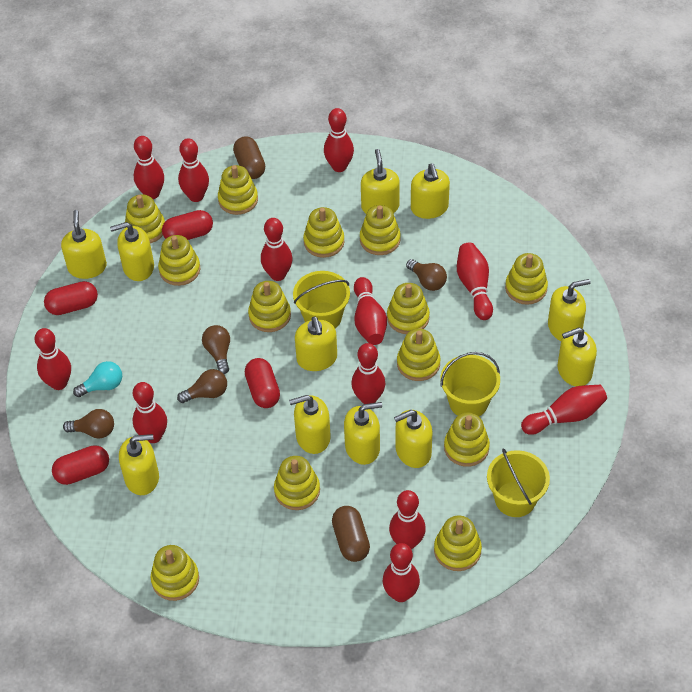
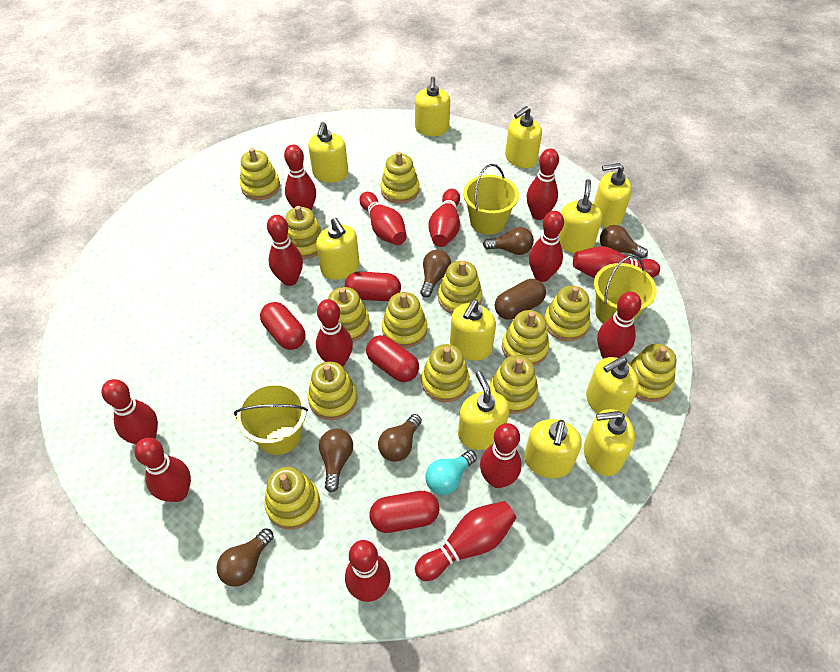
brown capsule: [233,136,265,179] [332,506,370,562] = 2 -> [495,279,546,320] = 1
brown light bulb: [63,409,114,438] [177,369,227,403] [202,325,230,374] [406,259,447,291] = 4 -> [217,528,274,587] [319,429,353,492] [378,414,422,462] [420,250,451,298] [483,227,534,255] [600,225,648,259] = 6
red bowling pin: [35,328,71,390] [133,382,167,443] [134,136,164,199] [178,138,209,202] [261,218,292,281] [324,108,354,172] [351,343,385,404] [354,277,387,345] [383,543,420,602] [389,490,426,549] [457,243,493,320] [521,385,607,435] = 12 -> [101,379,158,444] [135,438,191,502] [267,215,303,286] [284,144,316,211] [316,299,353,367] [345,540,391,602] [359,192,407,245] [415,501,516,581] [429,189,460,247] [480,423,522,488] [527,148,559,220] [529,211,564,282] [573,246,660,278] [597,292,641,359] = 14

